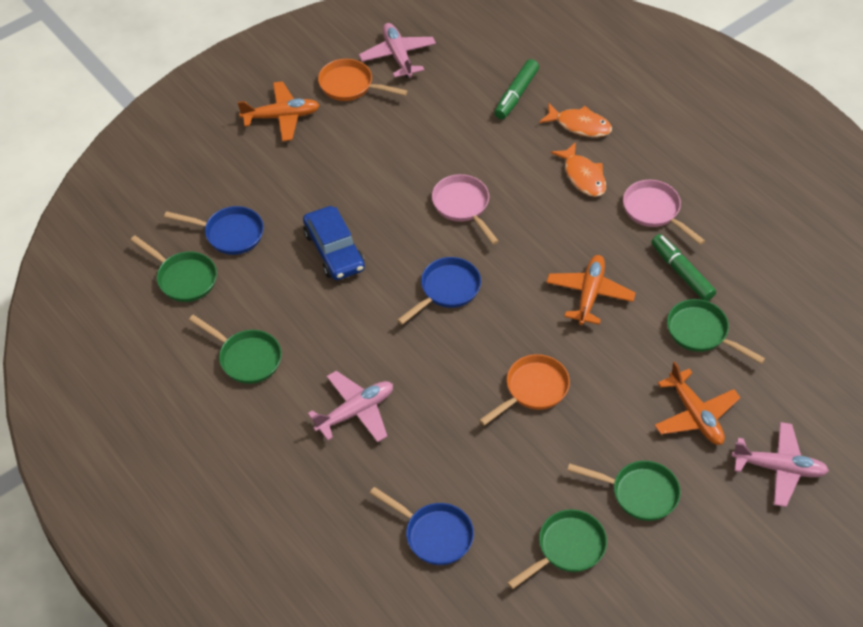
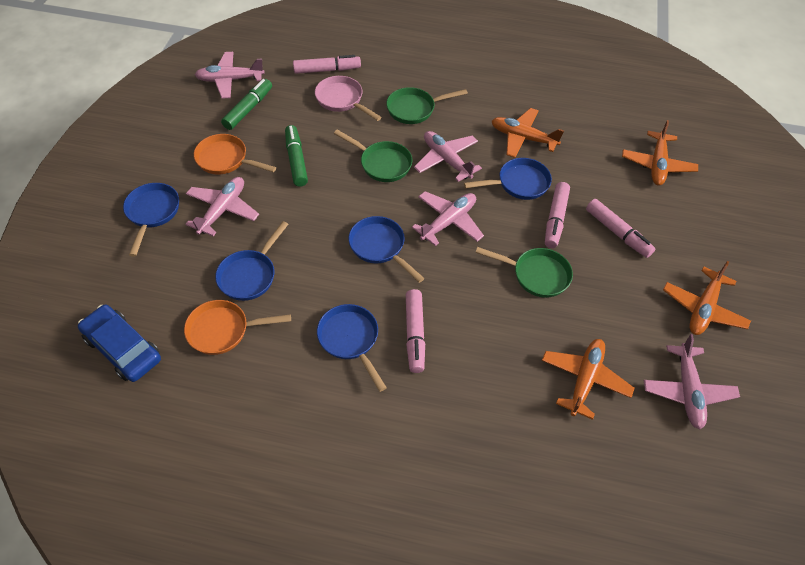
blue pan: [164,206,264,255] [370,487,474,565] [397,257,481,325] = 3 -> [123,183,179,257] [215,221,288,301] [317,304,387,392] [348,216,425,283] [464,158,552,200] = 5
green pan: [130,236,217,302] [189,315,282,384] [507,509,607,589] [567,461,681,521] [667,299,766,364] = 5 -> [334,130,412,182] [386,87,468,124] [475,247,573,298] = 3
orange fish: [539,102,612,137] [551,142,606,197] = 2 -> none = 0
orange plane: [238,81,320,141] [546,255,635,325] [655,362,741,445] = 3 -> [492,108,564,158] [542,339,635,420] [622,120,698,185] [663,261,751,335] = 4
pink marker: none = 0 -> [293,55,361,74] [406,289,425,373] [545,182,570,248] [586,199,655,258] = 4
pink pan: [432,174,499,245] [623,180,705,245] = 2 -> [315,76,382,121] = 1
pink plane: [307,371,393,442] [359,23,436,78] [732,422,829,507] = 3 -> [185,177,259,236] [195,52,265,99] [412,191,484,246] [414,131,482,182] [644,334,740,429] = 5

